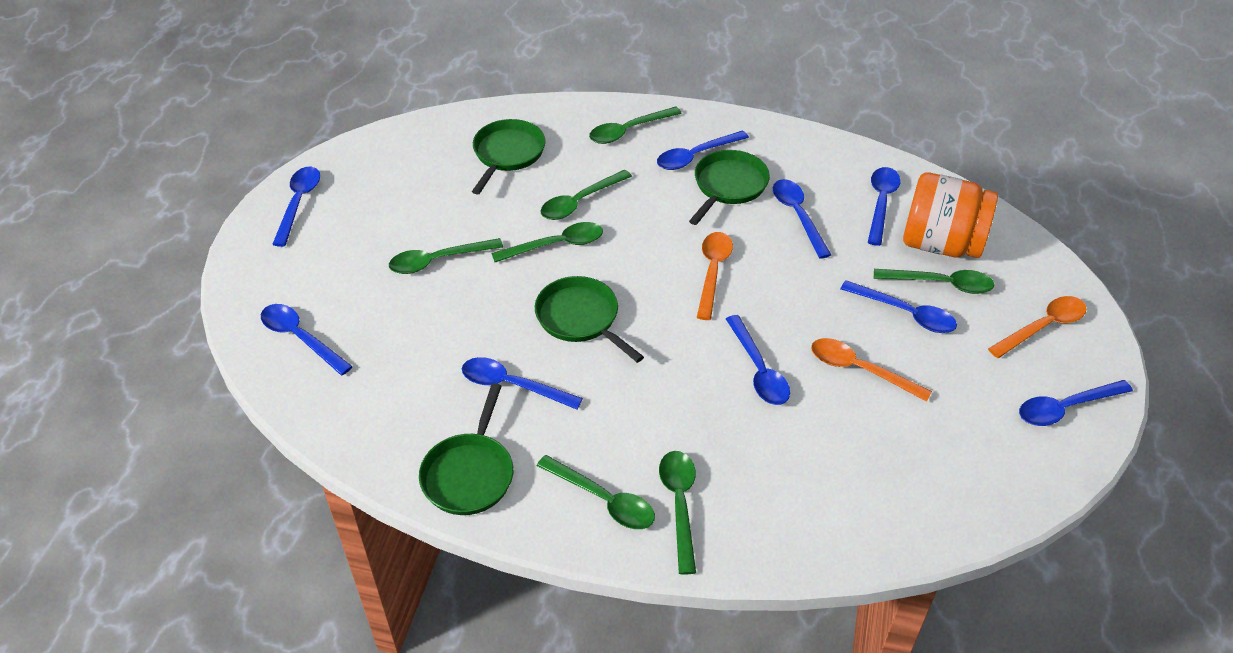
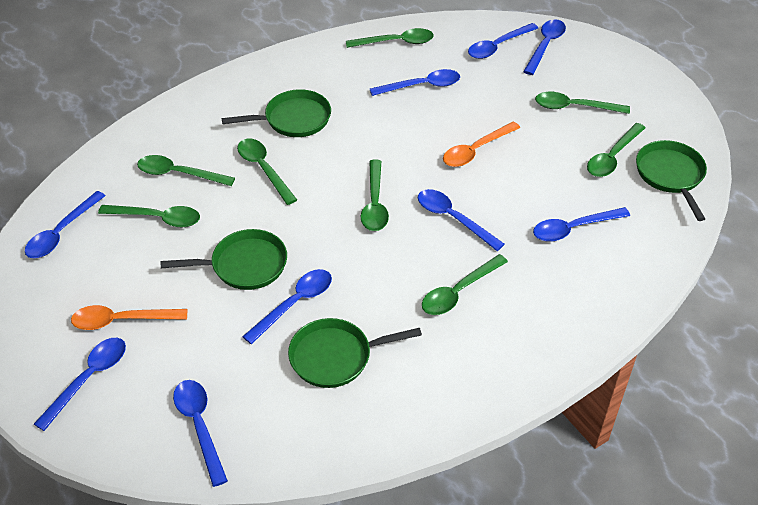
green spoon: [389,238,503,274] [491,222,603,262] [537,455,655,529] [541,169,632,220] [589,107,681,144] [659,451,696,575] [874,269,994,294] = 7 -> [98,205,200,227] [137,155,235,186] [237,139,297,205] [346,28,434,48] [360,159,389,231] [422,254,508,315] [535,92,630,114] [587,123,646,177] = 8
orange jar: [903,172,998,258] = 1 -> none = 0
orange spoon: [697,232,733,320] [811,338,932,402] [988,296,1087,358] = 3 -> [71,305,187,330] [443,122,520,167] = 2

